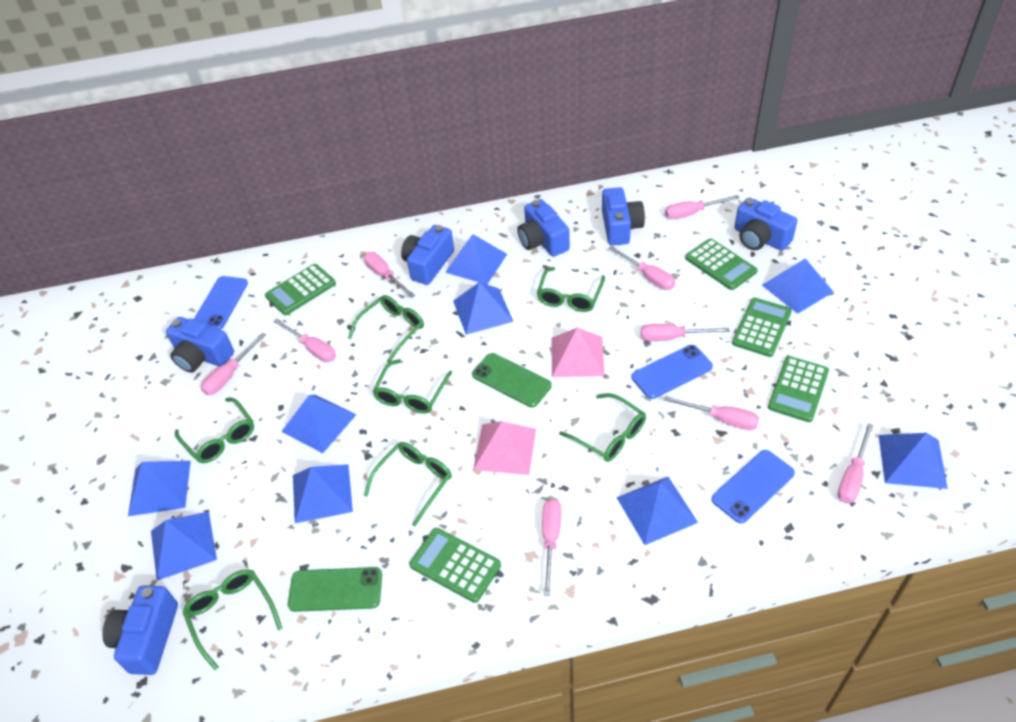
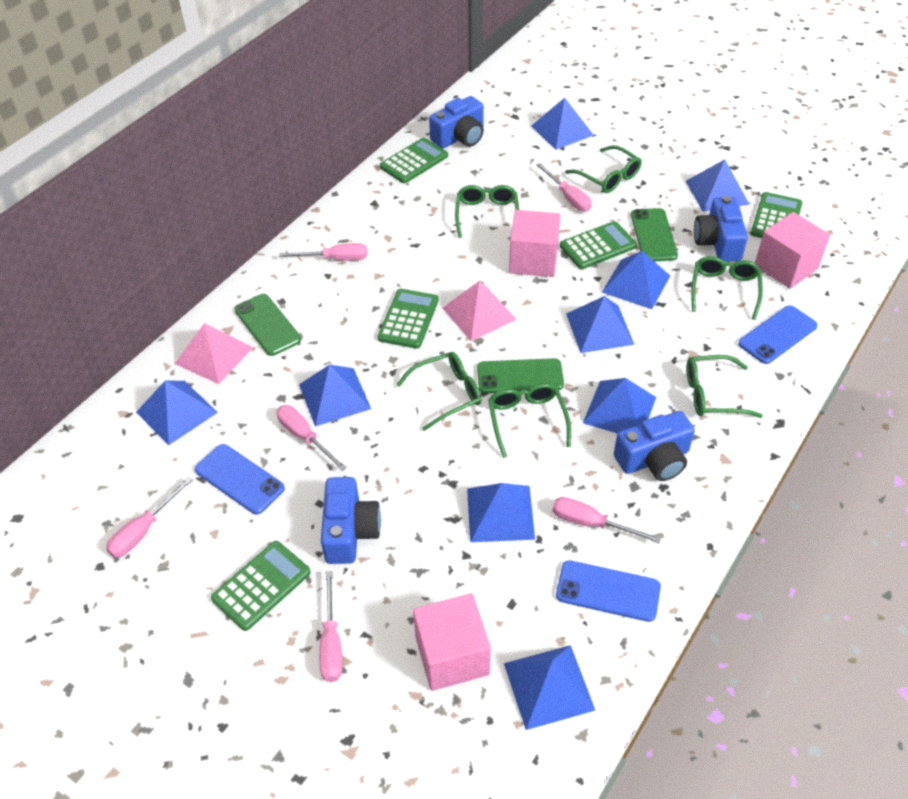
blue camera: [102,585,178,675] [166,317,234,373] [401,225,454,285] [517,199,570,257] [602,187,645,245] [734,198,798,251] = 6 -> [321,477,381,564] [429,96,484,148] [614,411,695,481] [694,196,748,262] = 4
green glasses: [175,398,254,463] [183,569,283,670] [348,295,424,363] [364,442,452,526] [372,359,452,414] [537,267,605,312] [559,393,646,462] = 7 -> [396,352,481,431] [455,185,519,238] [488,383,571,458] [565,145,642,193] [686,355,763,418] [691,256,763,320] = 6
green phone: [288,567,382,612] [472,353,552,407] = 2 -> [234,294,301,356] [477,358,564,394] [631,208,678,261] = 3
pink cube: none = 0 -> [413,593,491,691] [509,210,561,277] [755,212,830,289] = 3
pink screwdriver: [201,333,266,395] [273,319,336,362] [364,252,415,298] [542,499,561,596] [609,246,675,290] [641,324,730,341] [664,396,759,430] [665,195,740,219] [838,423,873,504] = 9 -> [106,476,193,558] [277,405,347,471] [279,243,368,261] [319,571,342,682] [536,163,592,212] [552,497,661,543] = 6

